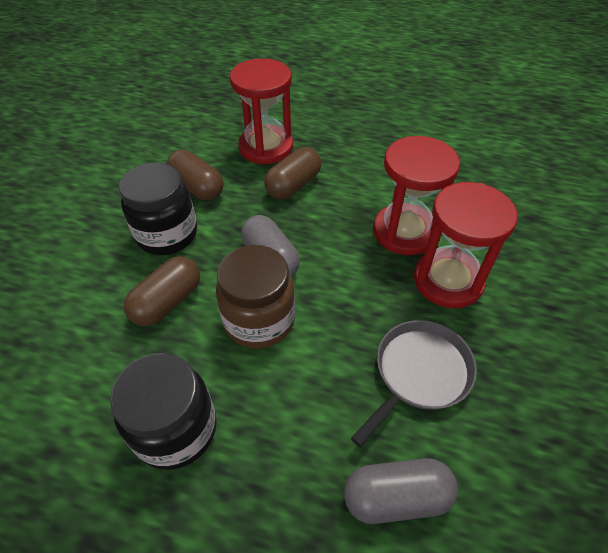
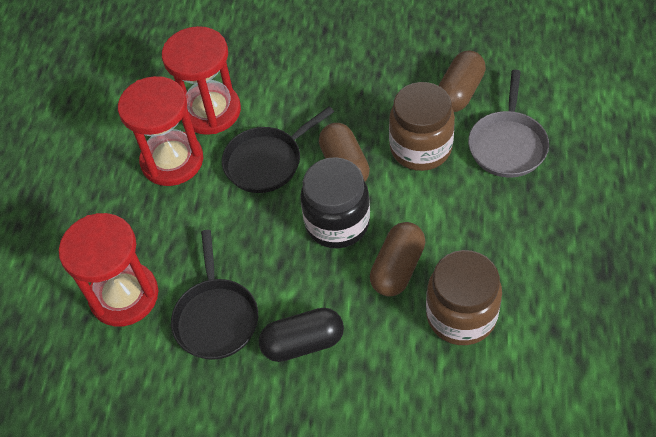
black capsule: none = 0 -> [259,308,344,362] = 1
black jar: [110,353,217,470] [119,163,197,255] = 2 -> [300,157,370,248] = 1
black pan: none = 0 -> [171,230,258,360] [222,106,334,193] = 2
brown jar: [216,245,295,349] = 1 -> [389,82,455,171] [426,250,502,345] = 2
grey capsule: [241,215,300,276] [344,458,458,524] = 2 -> none = 0

